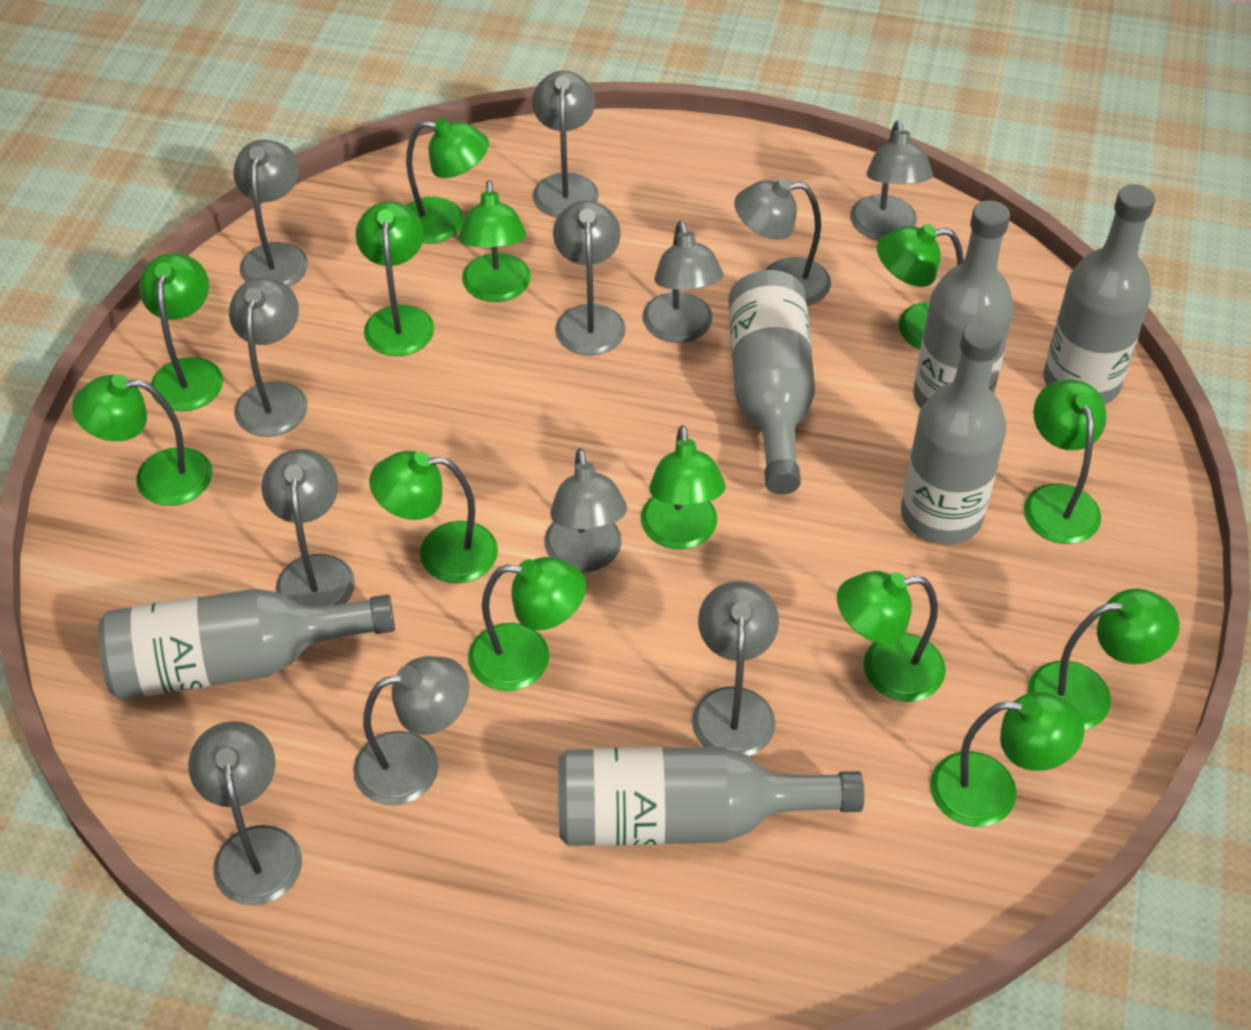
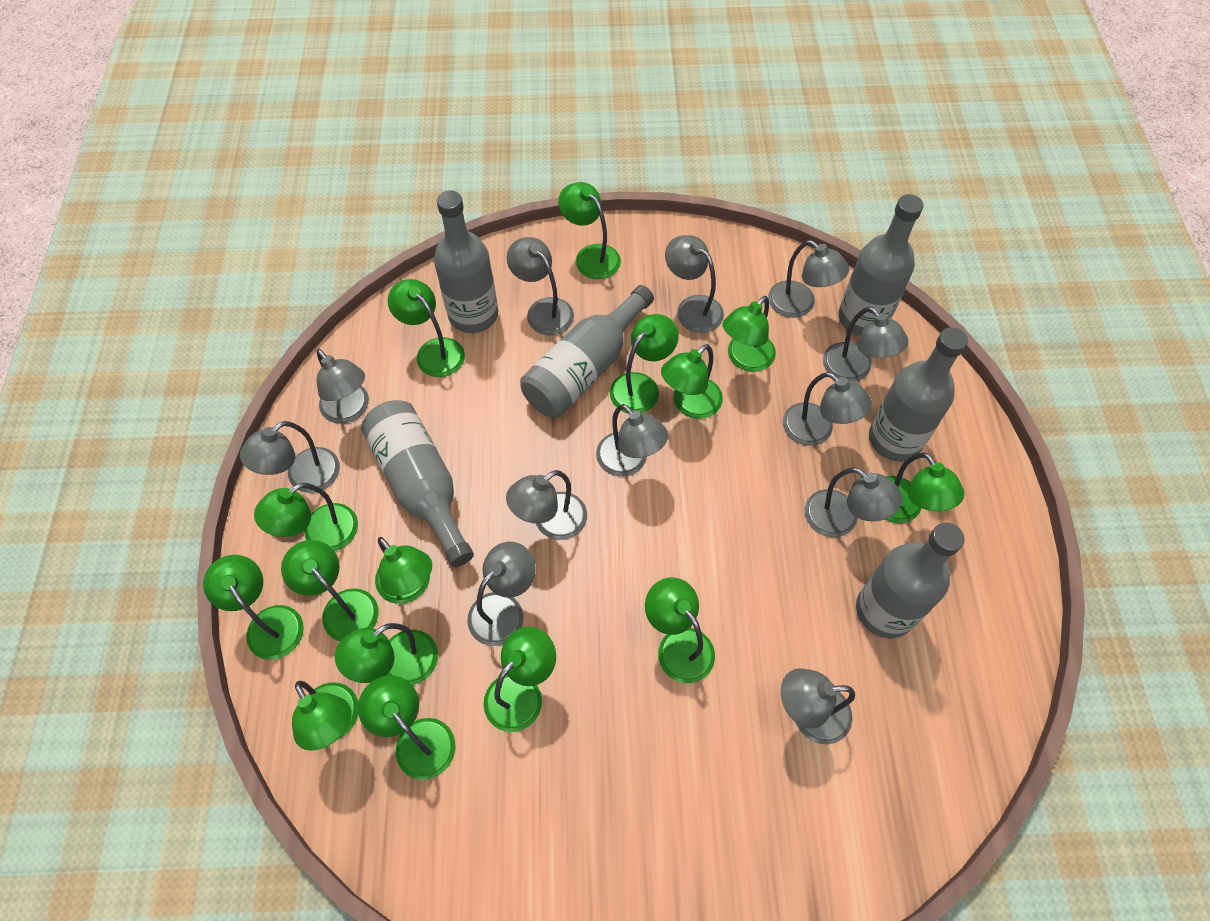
green lamp: [72,375,212,506] [139,254,223,411] [356,201,434,356] [369,451,498,584] [406,118,489,243] [458,181,531,302] [468,557,586,691] [641,425,726,549] [837,571,946,702] [877,224,964,350] [930,692,1085,827] [1024,379,1107,544] [1027,588,1180,730] = 13 -> [203,555,304,660] [254,483,358,551] [281,540,379,641] [292,681,358,751] [335,623,438,685] [358,675,455,780] [375,537,432,604] [388,279,465,377] [484,627,556,732] [558,182,621,279] [610,314,679,413] [645,577,715,683] [661,344,723,419] [722,296,776,372] [885,453,964,523] = 15

